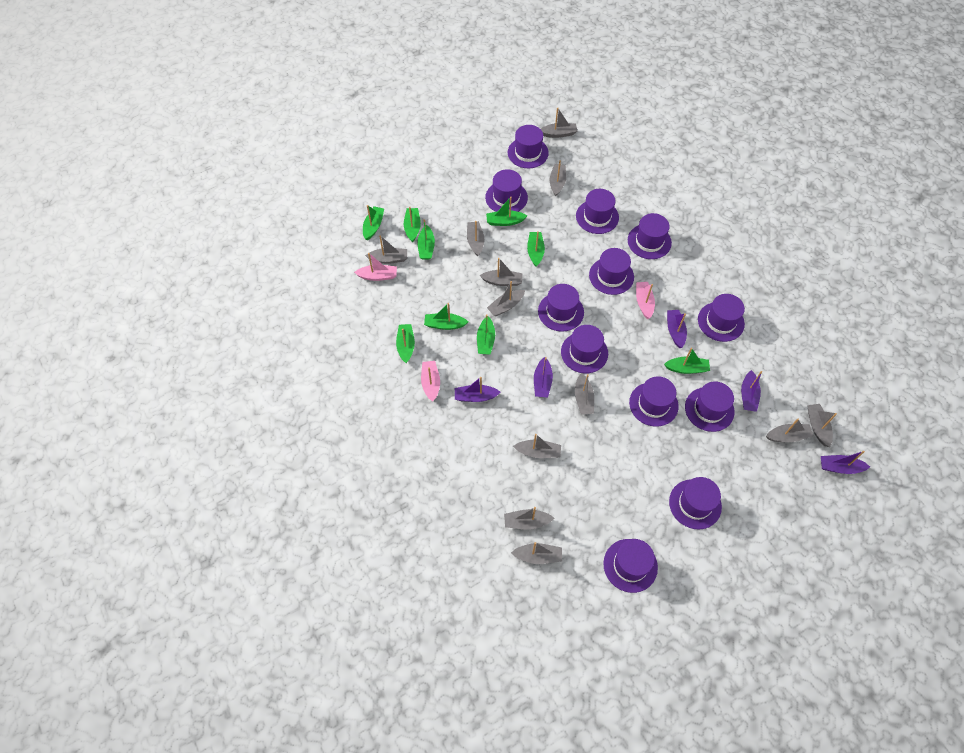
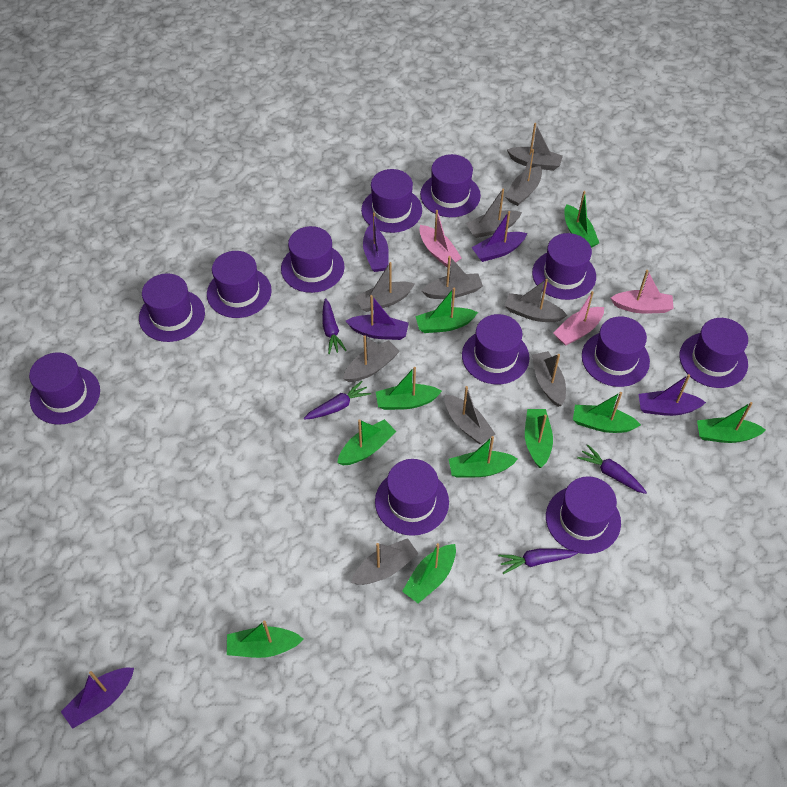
green boat: [363,205,384,241] [396,324,415,363] [404,206,421,242] [417,219,435,260] [424,303,468,330] [477,314,495,355] [486,197,527,226] [527,231,545,267] [664,348,710,374] = 9 -> [227,620,303,658] [337,419,397,465] [376,367,442,410] [402,543,456,603] [415,288,478,333] [449,436,518,478] [525,409,553,468] [564,191,599,248] [573,392,641,433] [697,402,766,443] = 10
grey boat: [365,235,407,264] [467,221,484,256] [480,258,523,286] [487,281,525,316] [504,507,554,529] [511,542,562,564] [513,434,561,458] [541,107,577,138] [550,160,566,197] [575,373,594,415] [766,418,814,442] [807,404,837,447] = 12 -> [343,335,400,382] [351,538,419,585] [355,262,415,312] [422,256,483,299] [445,386,495,444] [466,189,522,238] [505,149,542,206] [505,279,567,322] [507,123,563,171] [532,351,566,407] = 10
purple carrot: none = 0 -> [304,381,371,420] [322,298,347,354] [498,549,578,574] [577,445,647,494] = 4

